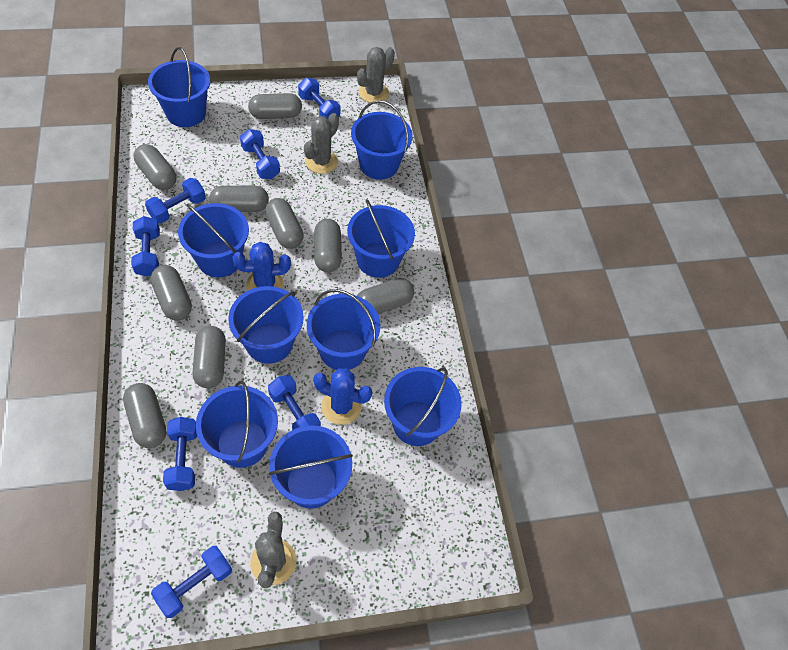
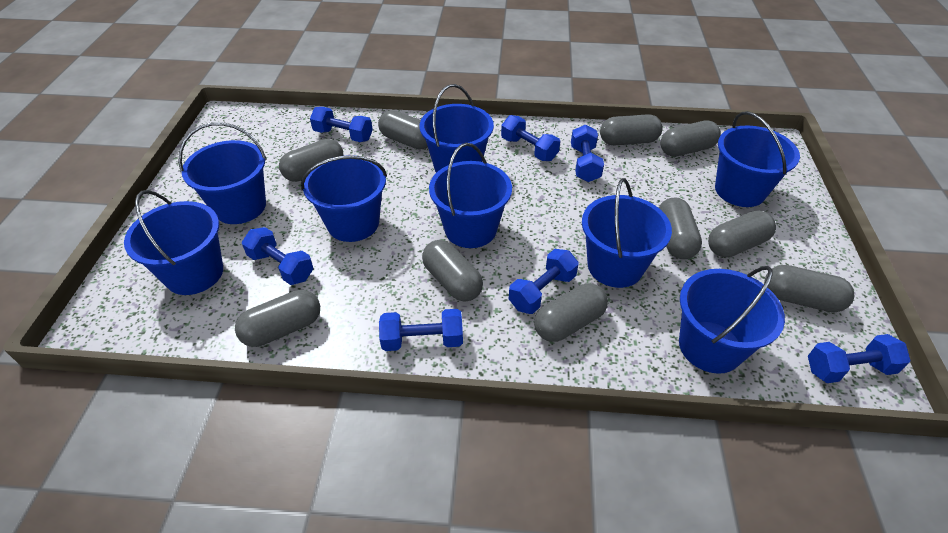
blue bucket: [148,47,210,127] [178,203,249,277] [196,380,278,468] [228,286,304,364] [268,425,353,509] [307,289,381,370] [348,199,415,278] [351,100,413,180] [384,367,462,446] = 9 -> [124,190,223,295] [178,122,267,224] [301,155,387,242] [419,84,494,173] [429,143,512,248] [582,178,672,288] [679,266,785,374] [715,111,800,207] = 8
blue cactus: [233,242,291,290] [313,368,372,425] = 2 -> none = 0
grey cactus: [250,512,296,588] [304,113,339,174] [357,47,395,103] = 3 -> none = 0
grey capsule: [123,383,166,448] [134,144,176,190] [150,265,192,321] [193,326,226,388] [209,186,269,212] [248,93,302,119] [265,198,304,249] [314,219,342,272] [357,278,414,314] = 9 -> [235,290,320,347] [279,139,343,182] [378,110,428,150] [422,240,483,302] [534,283,608,342] [600,114,663,146] [659,197,702,259] [660,120,721,157] [708,211,776,257] [764,265,854,312] = 10

